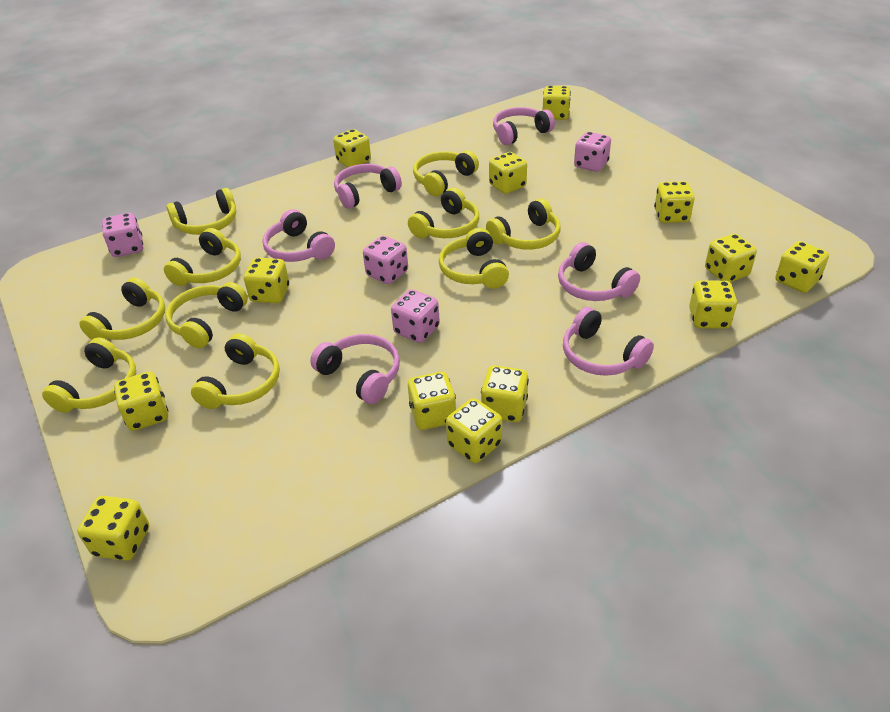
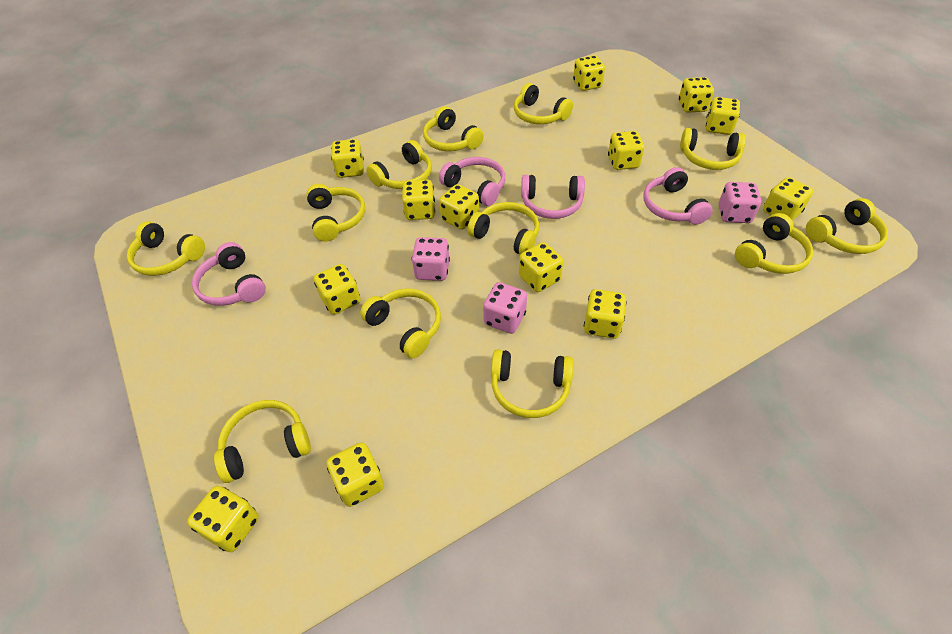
pink dice: [102,213,143,257] [363,236,408,284] [391,289,440,343] [574,132,611,172] = 4 -> [412,237,450,281] [483,282,527,334] [719,182,761,223] = 3
pink headphones: [262,209,335,262] [310,334,400,404] [334,164,402,209] [493,107,555,145] [558,242,640,301] [563,307,654,376] = 6 -> [192,242,266,306] [439,157,505,206] [521,175,585,219] [643,167,713,225] = 4
yellow headphones: [42,337,136,413] [79,277,165,340] [164,228,241,286] [166,188,236,235] [166,282,248,348] [191,333,280,409] [408,188,479,238] [413,150,479,196] [439,228,509,289] [486,199,561,250] = 10 -> [127,221,205,276] [214,400,311,483] [306,184,365,242] [360,288,441,358] [366,140,432,189] [423,107,484,151] [468,202,539,254] [491,349,574,418] [514,83,573,124] [680,128,746,170] [735,213,813,274] [806,198,888,254] = 12

